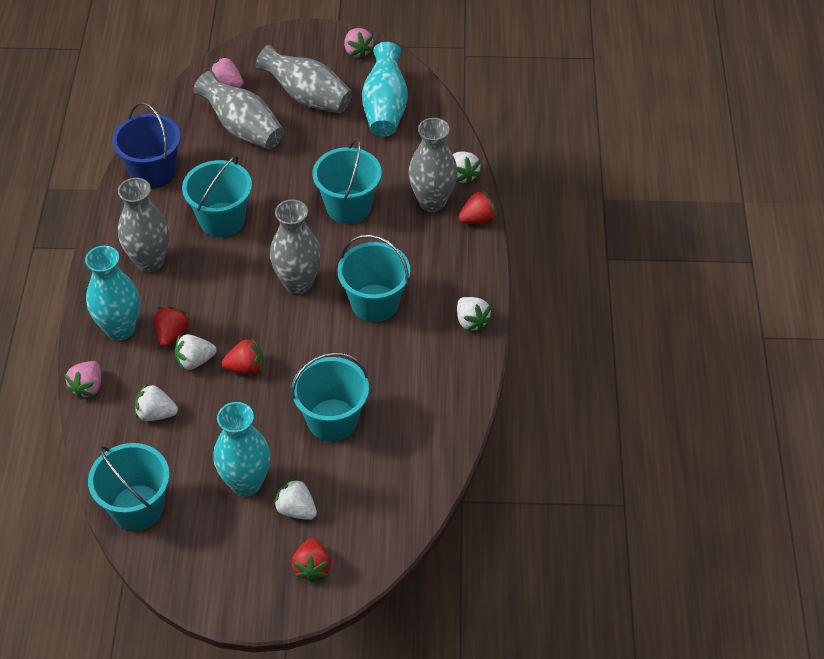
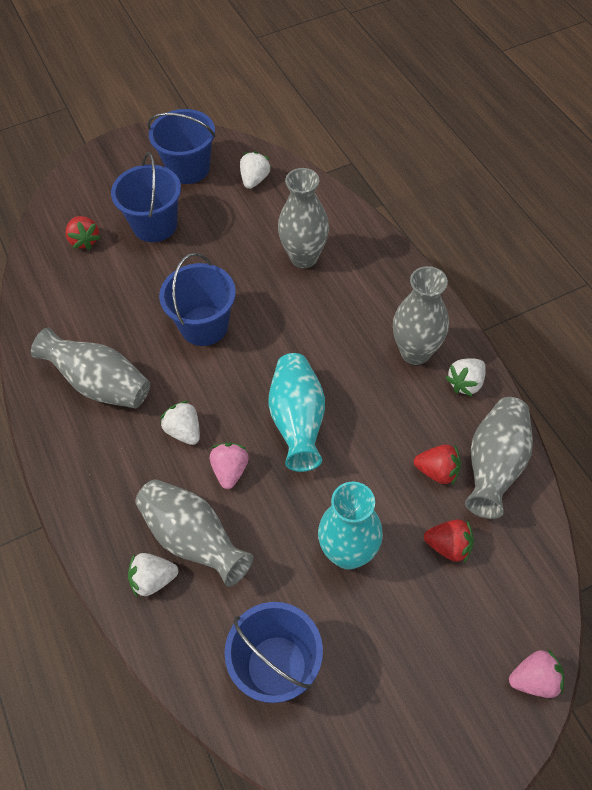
blue bucket: [112,102,181,189] = 1 -> [111,152,181,242] [147,109,215,184] [159,253,236,346] [224,602,323,703] = 4
pink strawberry: [64,361,101,399] [210,56,243,88] [344,28,374,60] = 3 -> [210,443,249,489] [509,649,564,698] = 2
red strawberry: [154,306,190,347] [222,338,263,375] [292,538,331,583] [459,189,497,224] = 4 -> [65,216,101,250] [414,445,461,485] [424,519,474,563] = 3
turquoise bucket: [88,443,170,531] [182,155,252,237] [291,352,369,441] [312,138,382,224] [338,234,410,322] = 5 -> none = 0
turquoise vase: [85,245,140,341] [213,402,271,497] [362,42,408,137] = 3 -> [268,353,325,472] [318,482,383,570] = 2
white strawberry: [135,383,178,421] [175,334,217,371] [273,477,317,520] [453,152,481,185] [457,297,492,332] = 5 -> [128,553,178,598] [160,401,200,445] [240,151,271,189] [445,358,486,397] = 4

